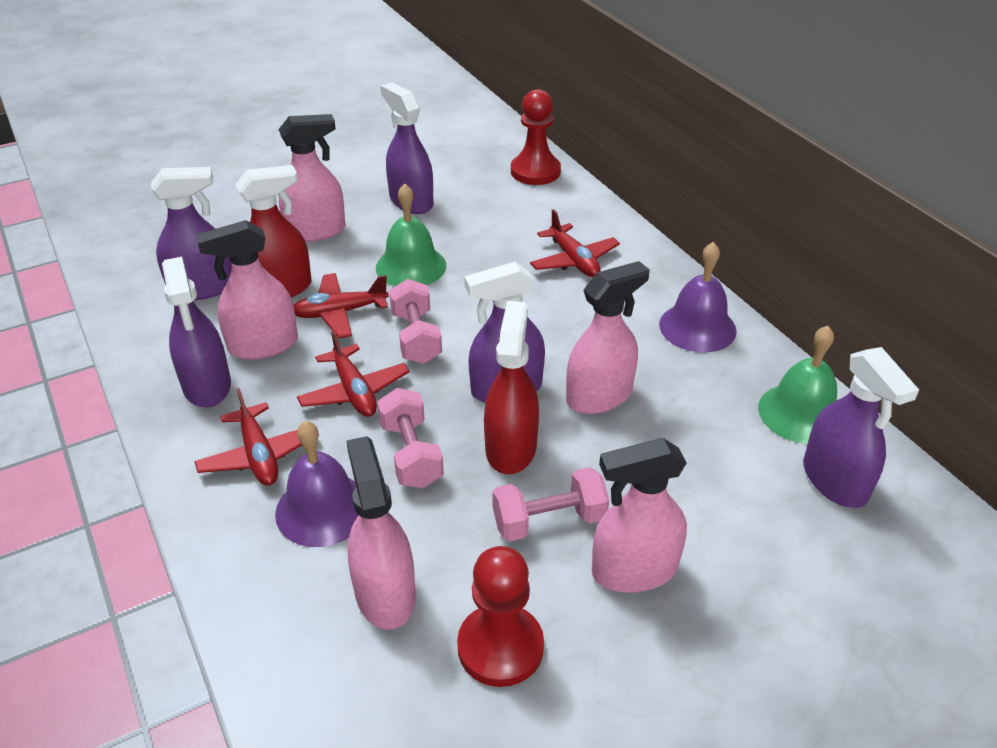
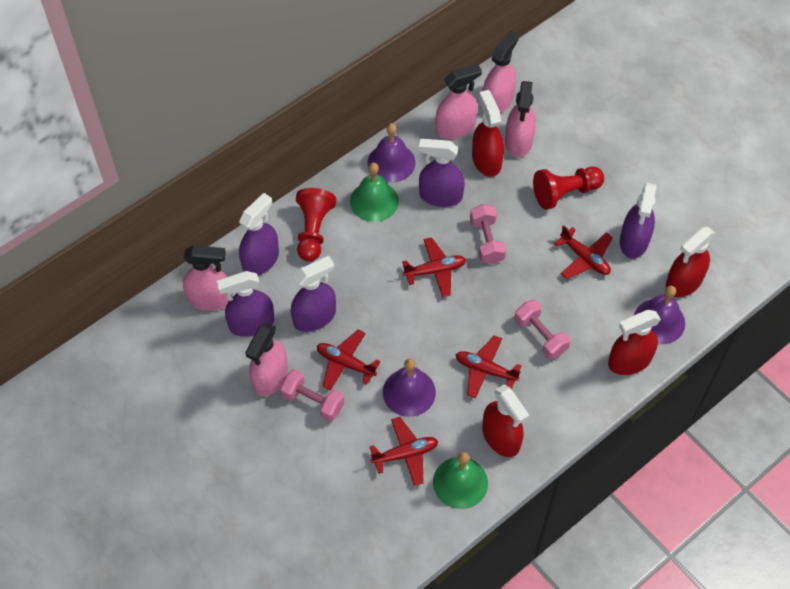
purple bell: [275,421,359,547] [659,242,737,353] = 2 -> [368,123,416,183] [383,358,436,417] [634,286,685,344] = 3
red plane: [194,388,319,486] [294,273,389,338] [297,330,410,417] [530,209,620,277] = 4 -> [317,330,381,391] [370,417,438,486] [402,237,466,297] [455,335,521,399] [554,225,613,279] = 5
red spray bottle: [235,165,312,297] [484,301,539,474] = 2 -> [472,90,504,177] [482,385,529,457] [608,309,661,375] [666,227,716,297] = 4

